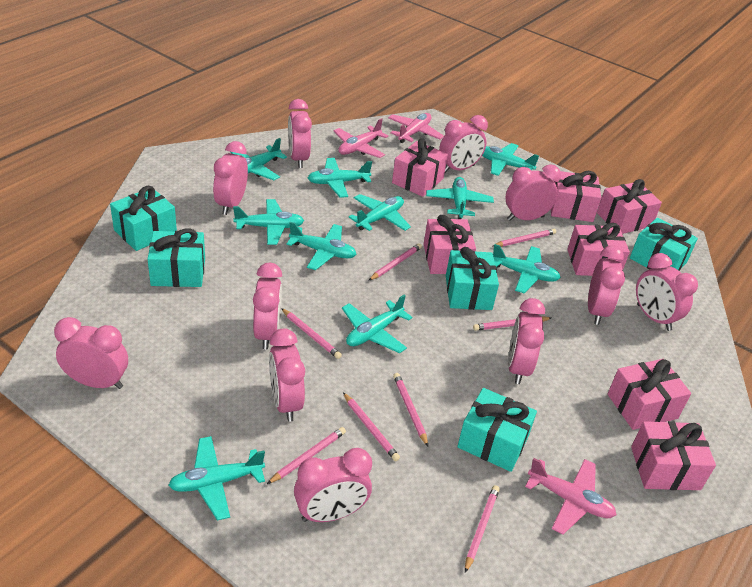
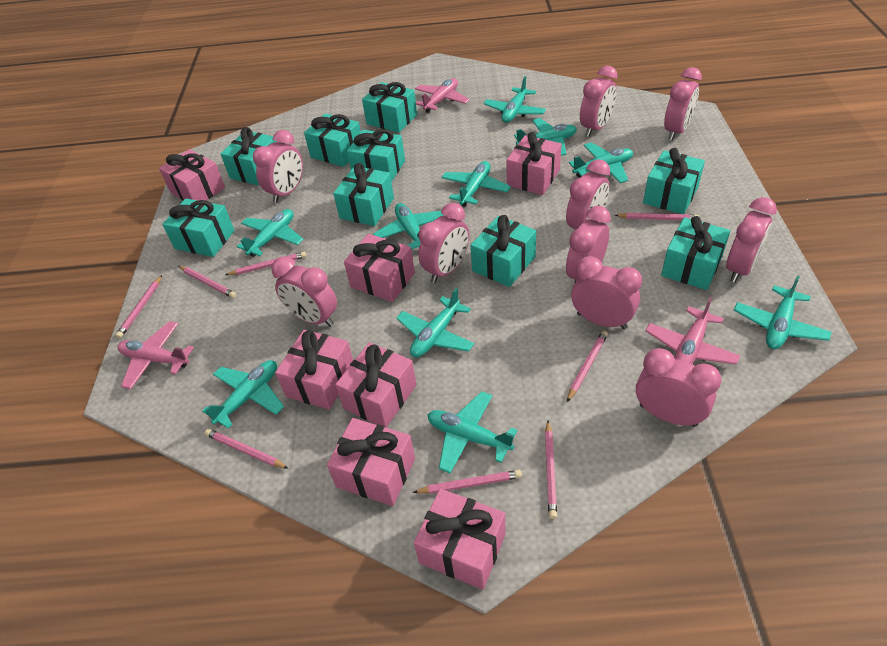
pink clock: [54,317,128,389] [213,141,248,215] [253,263,282,349] [269,329,305,422] [288,99,312,168] [294,448,372,522] [439,115,488,173] [506,164,561,221] [508,298,545,384] [588,246,625,325] [636,253,698,331] = 11 -> [253,130,303,203] [271,256,337,327] [418,203,469,283] [566,159,610,230] [566,206,611,282] [571,256,642,329] [580,66,617,137] [636,348,721,427] [664,67,702,140] [726,197,777,283] = 10
turquoise gift: [110,186,177,251] [147,228,205,287] [446,247,499,310] [457,388,537,472] [630,218,698,271] = 5 -> [162,199,235,257] [221,127,277,186] [304,114,361,167] [333,163,394,226] [347,129,405,182] [362,82,417,133] [471,215,536,287] [643,148,705,214] [661,216,730,290] = 9

